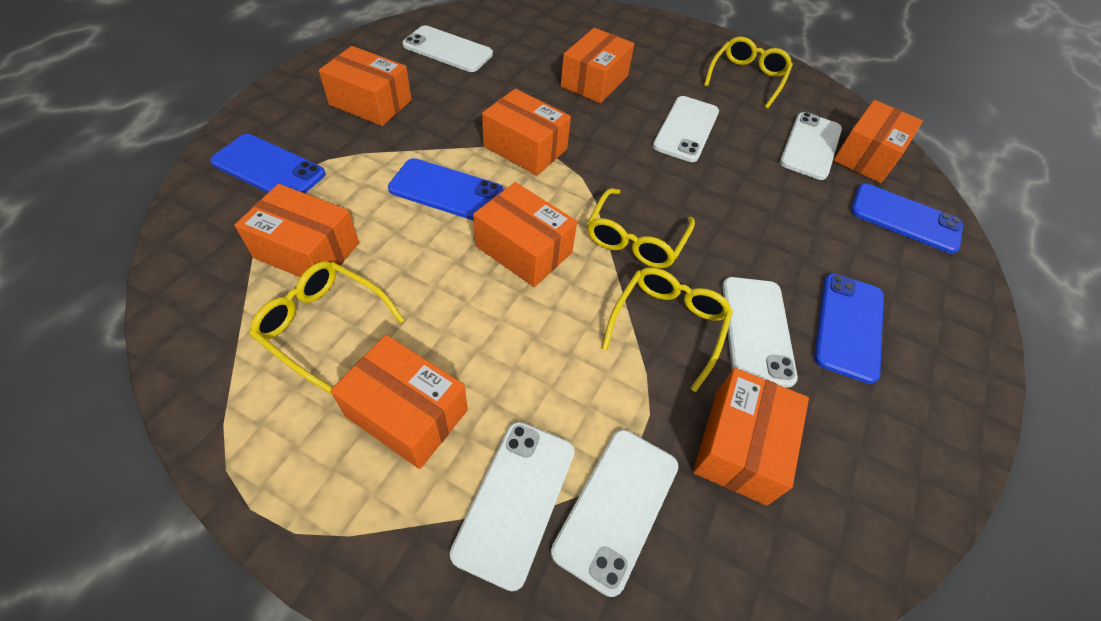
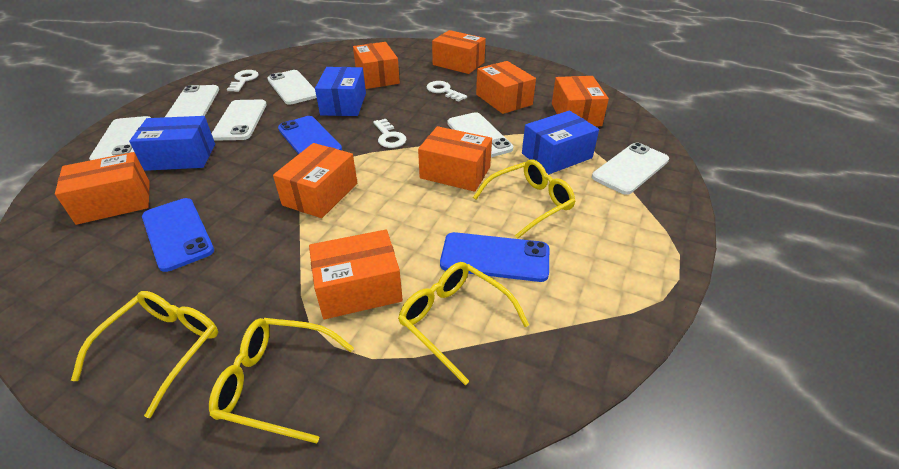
blue box: none = 0 -> [129,116,215,171] [315,67,366,116] [522,111,599,174] = 3
blue phone: [210,134,326,193] [388,158,503,221] [814,273,884,384] [851,184,963,254] = 4 -> [142,198,214,272] [278,116,342,154] [440,232,549,282] = 3
white key: none = 0 -> [227,70,259,92] [373,119,407,148] [427,81,467,102] = 3

